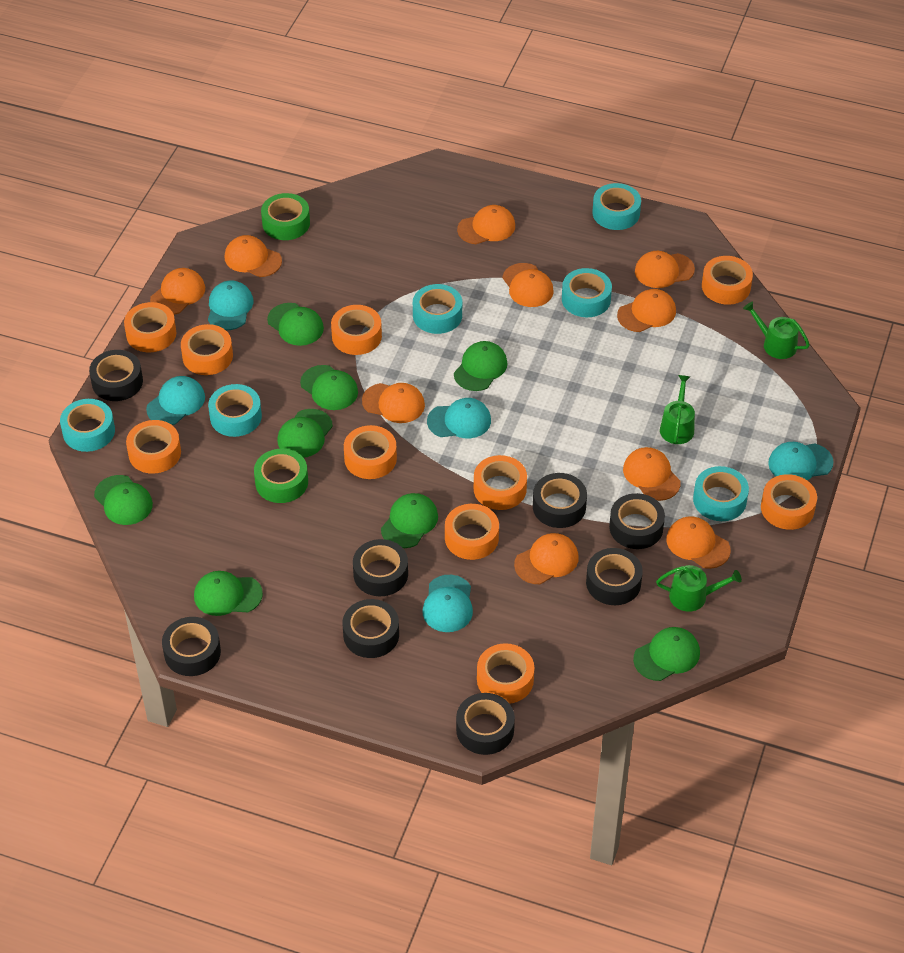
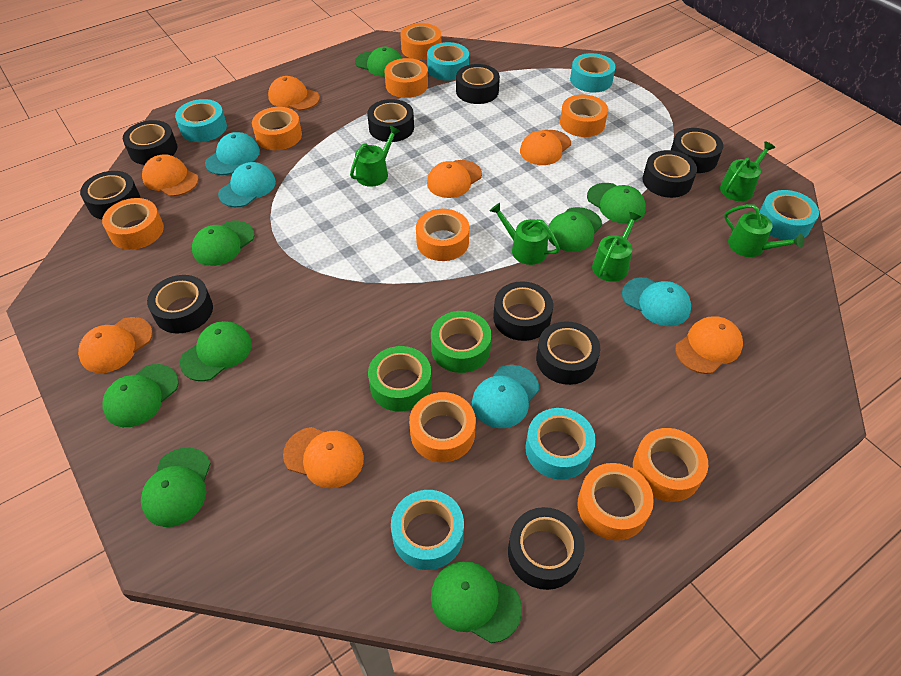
black tape: [89,350,143,401] [162,617,221,676] [343,599,399,658] [353,539,408,596] [456,693,515,755] [533,473,587,528] [586,548,643,605] [609,493,665,549] = 8 -> [80,171,140,219] [123,120,177,165] [147,275,213,334] [367,99,414,142] [456,64,500,104] [493,281,553,341] [508,507,585,590] [536,321,600,385] [643,150,697,198] [671,128,723,173] = 10
green watering can: [656,565,742,612] [660,375,695,444] [743,301,810,359] = 3 -> [350,126,400,187] [490,203,560,265] [592,212,641,282] [720,141,775,201] [724,204,804,257] = 5
orange cap: [150,268,205,315] [225,235,282,277] [362,383,425,423] [457,205,515,244] [502,263,554,307] [514,533,579,584] [617,289,676,332] [623,447,681,501] [635,251,695,288] [666,516,731,569] = 10 -> [78,317,153,373] [142,154,199,196] [268,76,320,111] [283,427,364,488] [427,160,482,198] [520,130,571,165] [675,316,743,374] = 7
orange tape: [124,302,176,352] [126,420,181,474] [181,324,233,375] [331,305,382,355] [344,425,397,479] [445,504,499,560] [474,455,527,510] [477,643,534,704] [702,256,753,305] [761,474,817,530] = 10 -> [102,198,164,250] [252,107,302,150] [385,58,428,98] [401,23,441,60] [409,392,476,462] [416,209,469,261] [560,94,608,137] [578,463,654,541] [633,428,708,502] = 9
turquoise cap: [146,376,205,425] [208,280,253,330] [422,575,473,632] [427,398,491,438] [768,442,834,480] = 5 -> [205,132,260,175] [218,162,276,207] [472,365,539,428] [622,277,691,326] = 4

